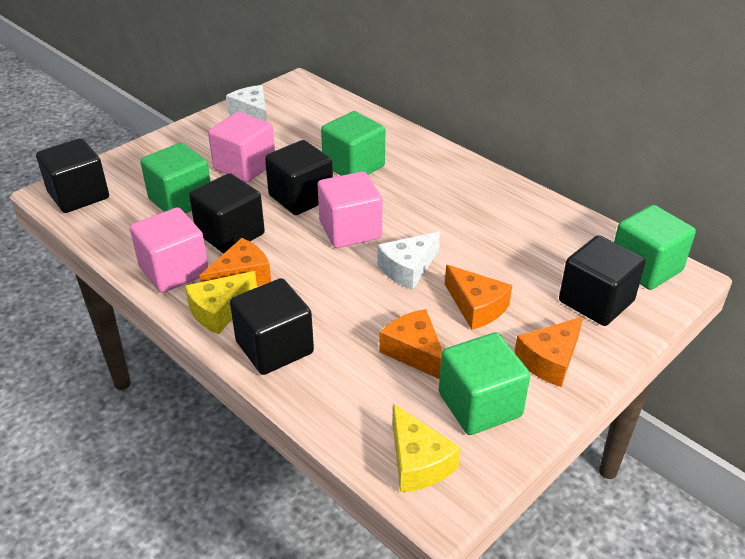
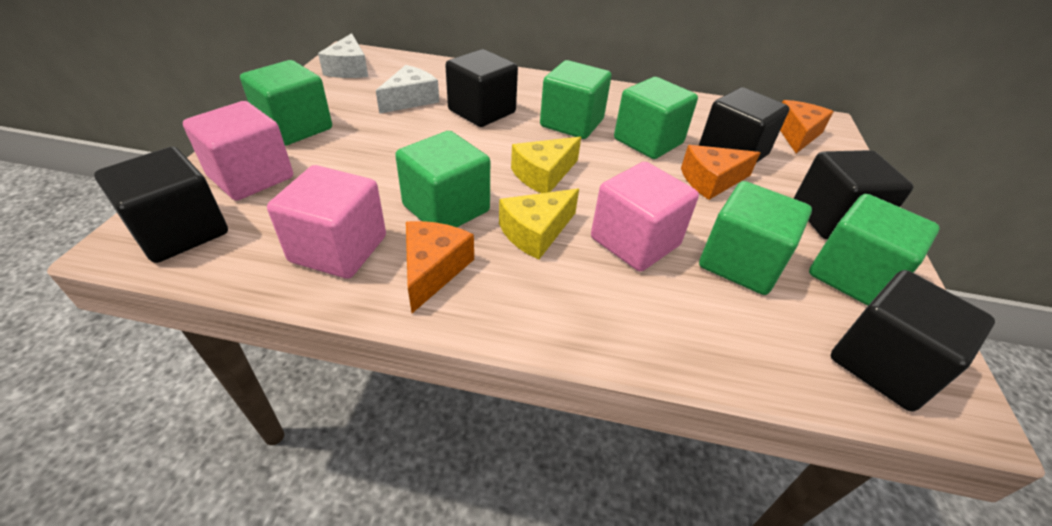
green cube: [140,143,211,213] [321,111,385,176] [439,332,530,435] [614,205,696,290] = 4 -> [240,60,332,146] [395,131,490,227] [540,60,612,139] [614,77,698,159] [699,181,812,295] [809,194,940,306] = 6
orange cheese: [200,238,271,286] [379,309,442,379] [445,265,512,330] [515,317,583,387] = 4 -> [406,221,474,313] [681,145,760,200] [780,100,834,153] = 3

